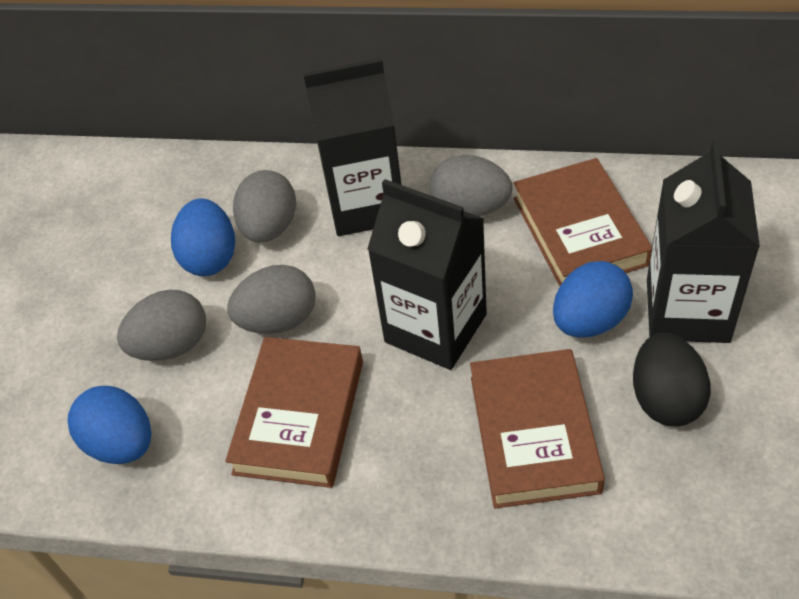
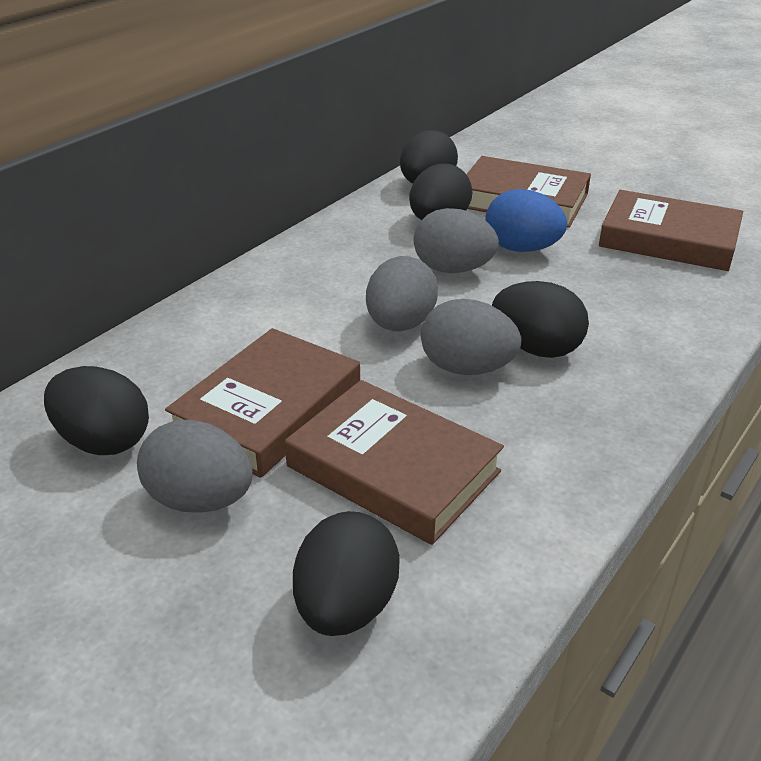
black carton: [303,58,401,236] [367,179,487,370] [647,139,760,343] = 3 -> none = 0
black egg: [633,333,711,427] = 1 -> [44,366,149,455] [293,511,400,636] [400,130,458,184] [409,163,472,220] [492,281,589,358] = 5
blue egg: [68,386,152,464] [171,198,235,276] [553,261,633,338] = 3 -> [485,189,567,252] = 1
brown book: [225,337,363,488] [470,349,605,508] [514,158,652,286] = 3 -> [165,328,360,478] [285,380,504,545] [466,156,591,228] [599,190,743,271] = 4

